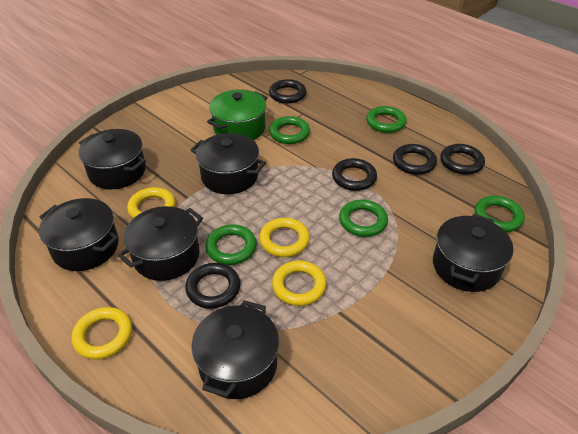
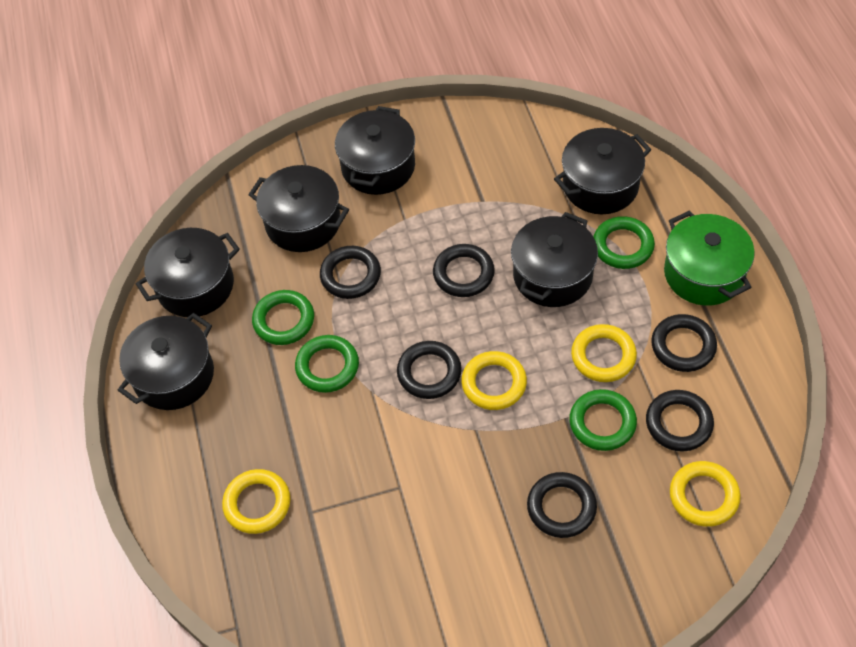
black ring: [185,263,240,309] [269,79,307,104] [332,158,377,191] [393,144,437,175] [440,144,485,175] = 5 -> [320,246,381,299] [397,341,462,399] [433,244,495,297] [527,472,597,538] [646,390,714,452] [651,314,717,372] = 6
green ring: [205,224,257,265] [269,116,310,144] [339,200,388,237] [366,106,407,133] [474,196,525,232] = 5 -> [252,290,314,345] [295,335,359,393] [569,389,637,451] [593,216,655,269] = 4

